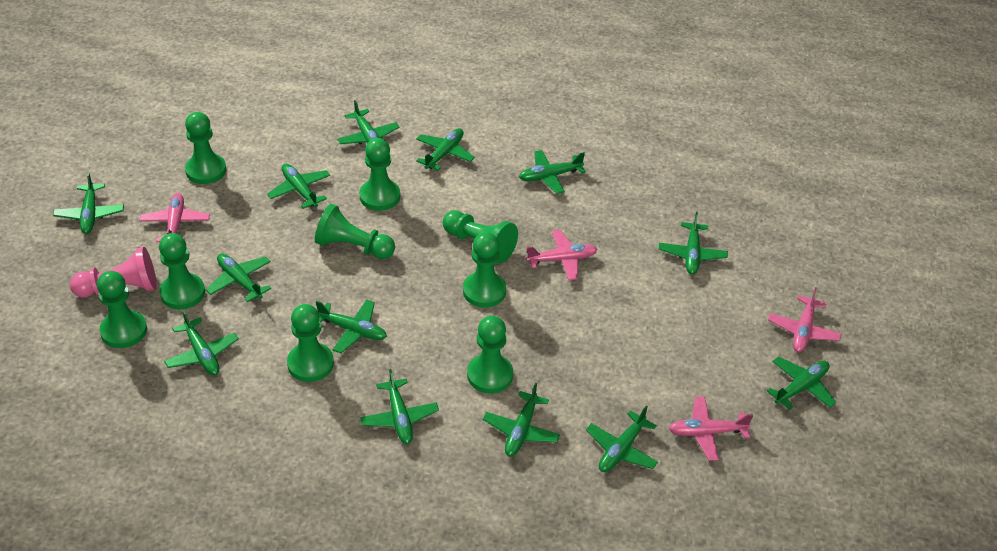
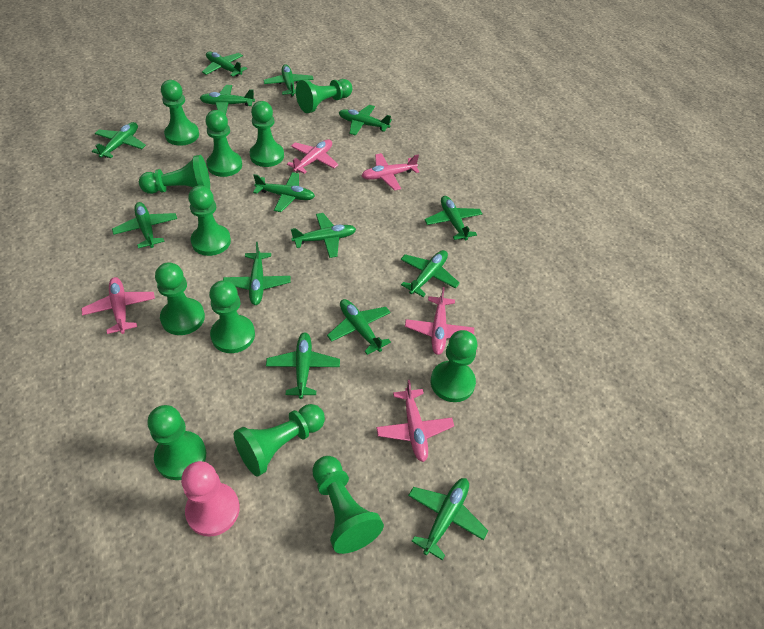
green pawn: [97,271,147,348] [159,233,205,309] [185,112,226,184] [287,304,334,382] [315,204,395,259] [359,138,400,211] [443,210,518,264] [463,232,506,308] [467,316,513,393] = 9 -> [139,155,210,194] [147,405,206,480] [155,262,205,335] [161,80,199,146] [188,185,231,256] [206,110,242,177] [209,280,255,353] [234,404,325,477] [250,101,284,167] [296,79,352,113] [312,456,384,554] [431,330,477,402] = 12
green plane: [53,172,124,234] [164,310,239,375] [205,253,271,302] [267,164,330,209] [316,300,387,353] [337,100,399,144] [360,369,439,444] [416,128,475,171] [483,383,560,457] [519,150,586,194] [586,406,658,472] [659,212,728,274] [767,357,836,410] = 13 -> [92,122,146,158] [112,202,177,248] [200,85,255,115] [202,52,247,77] [223,242,291,305] [253,172,315,212] [263,64,314,97] [266,332,340,399] [291,213,356,258] [327,299,391,355] [339,105,392,136] [401,250,460,297] [408,478,488,560] [424,196,483,241] = 14
pink plane: [139,193,210,242] [526,230,598,280] [668,396,753,461] [768,287,842,352] = 4 -> [81,277,155,334] [287,139,339,174] [361,153,419,191] [376,380,454,462] [405,287,474,355] = 5

